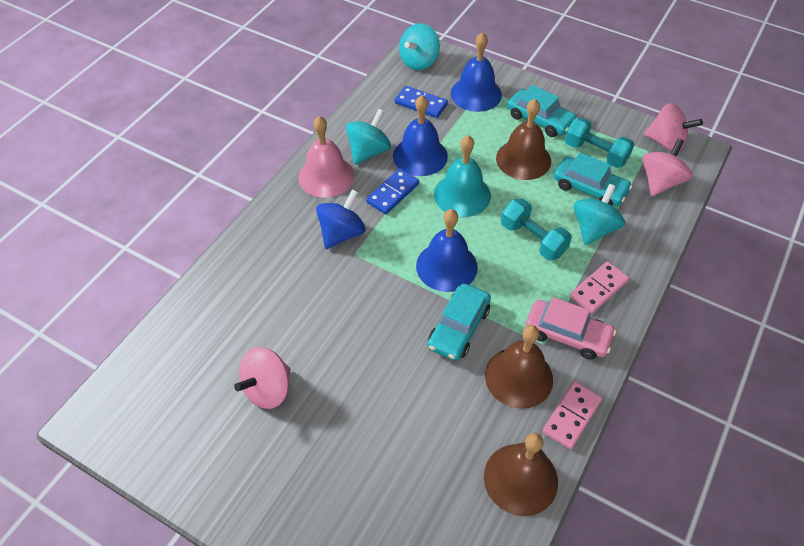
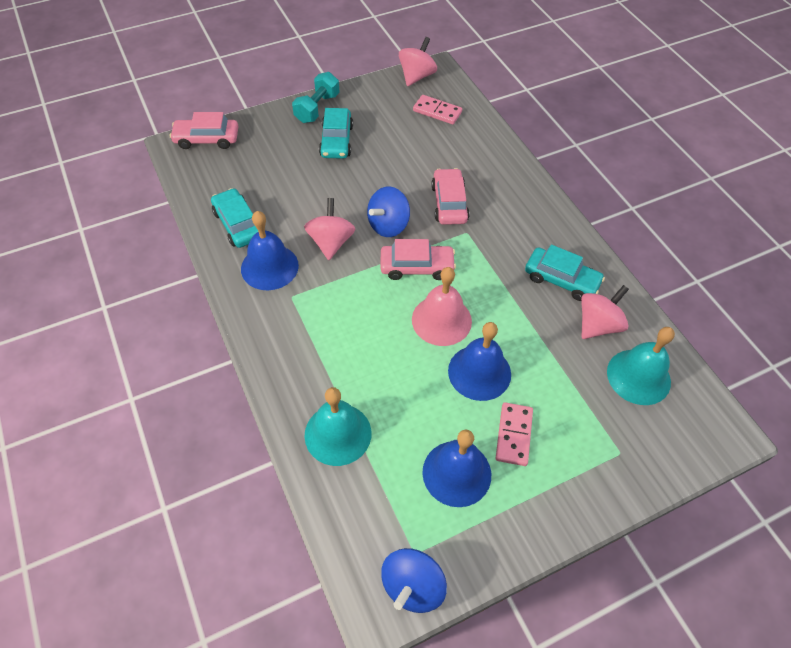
blue domino: [366,169,419,214] [395,86,448,118] = 2 -> none = 0
blue spinning top: [316,189,366,249] = 1 -> [367,186,410,237] [381,548,447,613] = 2
brown bell: [484,433,558,516] [485,325,553,409] [496,99,551,180] = 3 -> none = 0
pink car: [526,297,616,360] = 1 -> [170,112,239,149] [381,239,456,280] [431,168,470,225] = 3
turquoise bell: [434,135,491,217] = 1 -> [304,387,371,466] [607,327,675,405] = 2
turquoise dumbbell: [501,198,572,261] [565,117,634,168] = 2 -> [292,72,340,123] = 1
turquoise spinning top: [346,109,391,165] [399,24,440,70] [574,184,625,245] = 3 -> none = 0

